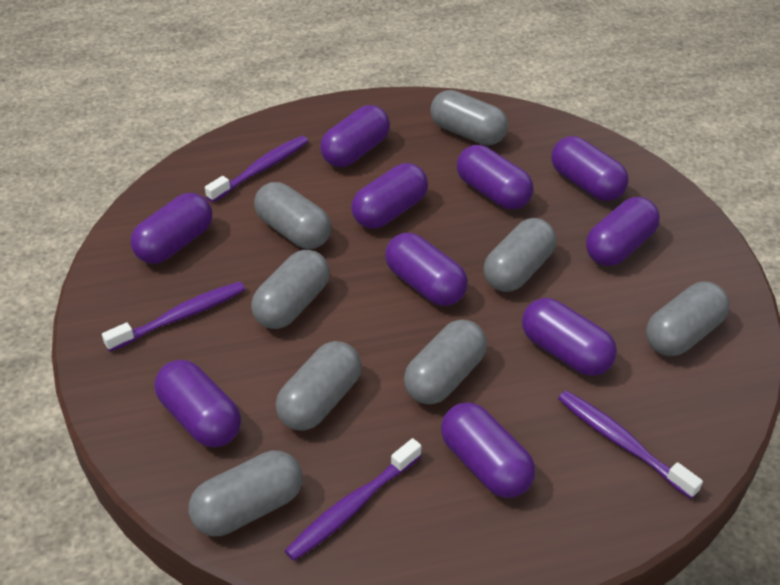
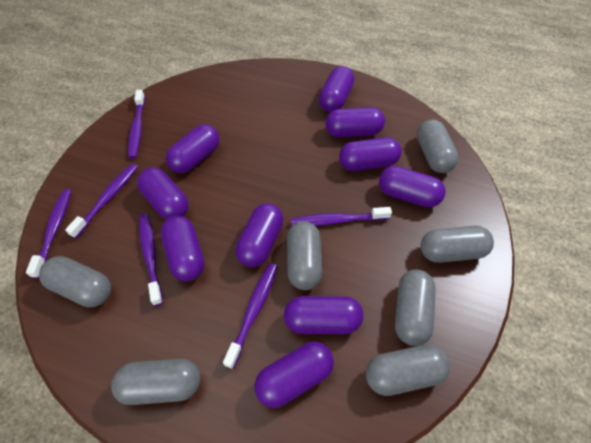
grey capsule: [188,451,303,536] [251,250,330,329] [254,182,331,249] [276,341,362,431] [404,319,487,405] [430,90,508,145] [484,218,556,292] [646,282,730,356] = 8 -> [39,256,111,307] [111,359,200,405] [287,221,323,290] [366,344,450,396] [395,270,436,346] [417,120,459,173] [420,225,494,263] = 7
purple toothbrush: [102,281,245,352] [205,136,309,202] [285,438,421,561] [558,390,703,499] = 4 -> [26,189,71,278] [65,163,138,238] [128,90,145,159] [139,214,163,306] [223,263,278,369] [291,207,392,226] = 6

